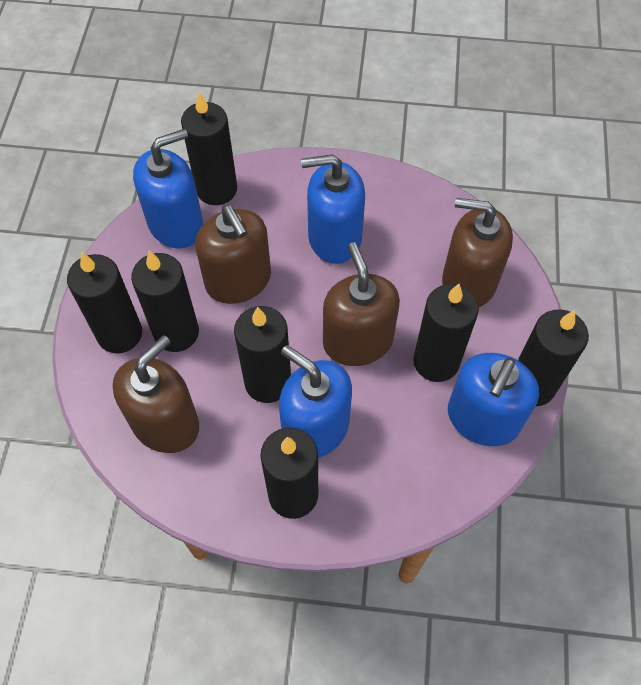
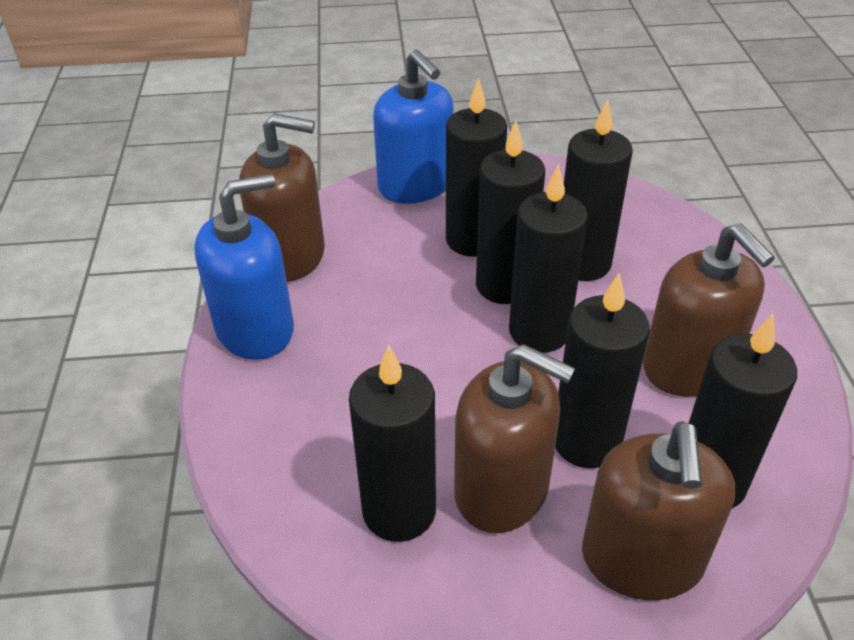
blue soap dispenser: [133,129,203,248] [279,345,352,458] [301,154,365,264] [448,353,539,446] = 4 -> [194,174,294,360] [373,50,454,204] = 2

